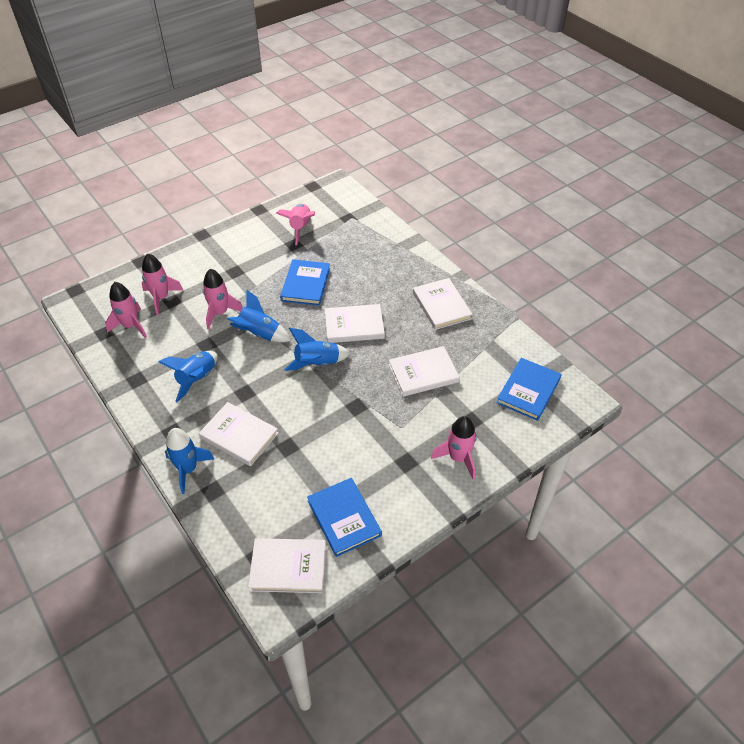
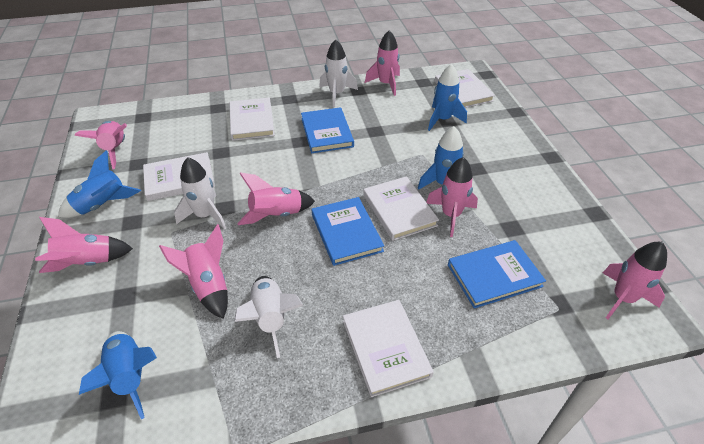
pink rocket: [105,282,147,338] [142,254,184,315] [203,269,243,329] [276,204,315,245] [431,416,477,479] = 5 -> [35,217,133,273] [75,121,127,169] [159,224,228,319] [237,172,315,225] [365,30,400,96] [426,157,478,237] [603,242,667,319] = 7
white rocket: none = 0 -> [174,157,226,230] [234,276,303,358] [319,39,358,107] = 3

